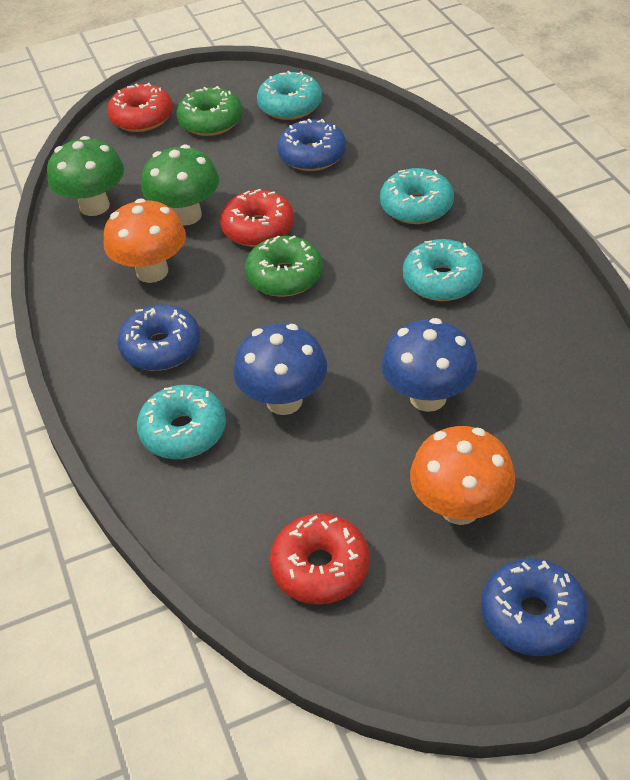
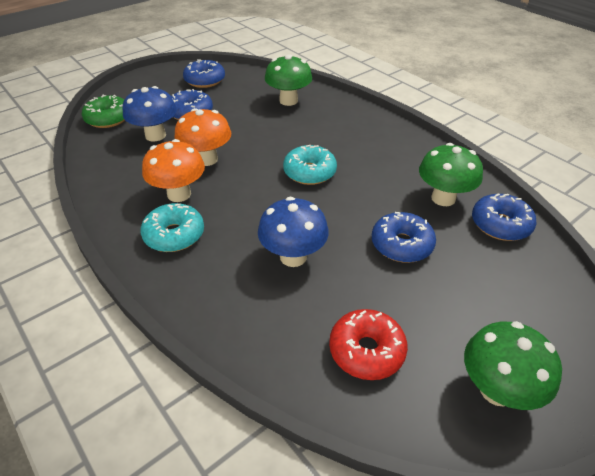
blue donut: [117,305,200,371] [277,119,346,171] [481,558,588,656] = 3 -> [171,89,213,120] [183,60,225,88] [372,212,436,263] [472,193,537,241] = 4
green donut: [176,86,243,136] [245,235,323,297] = 2 -> [82,95,125,128] = 1
green mushroom: [47,136,124,216] [141,144,219,226] = 2 -> [265,55,312,106] [419,143,483,206] [464,321,562,410] = 3
red donut: [107,83,173,132] [220,189,294,247] [270,513,370,605] = 3 -> [329,309,408,380] = 1
turquoise donut: [137,385,226,459] [257,71,322,120] [380,168,454,224] [403,239,483,301] = 4 -> [140,203,204,252] [283,145,337,185] = 2

